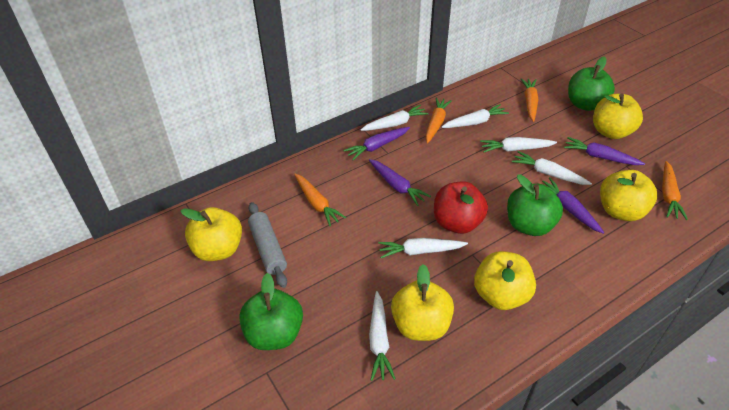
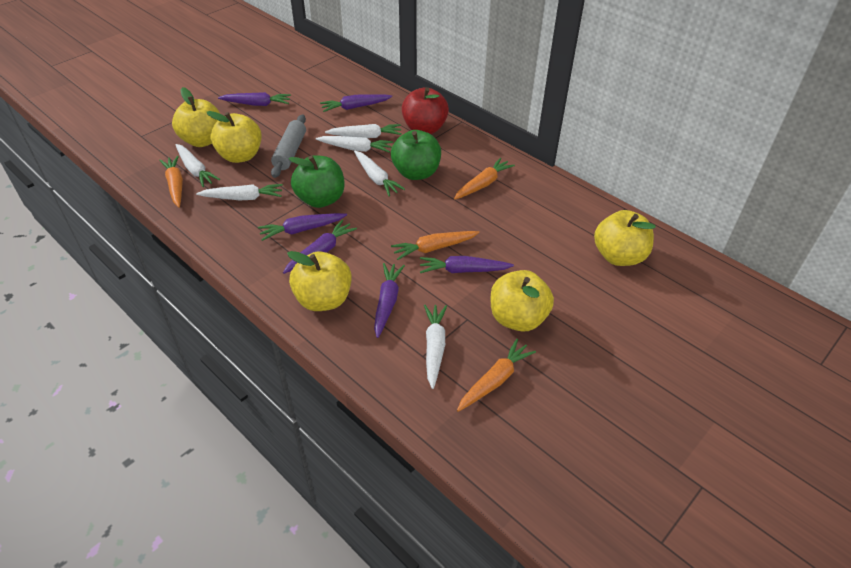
green apple: [239,273,303,350] [507,175,563,236] [568,56,615,111] = 3 -> [289,155,344,208] [391,130,441,180] = 2
purple carrot: [344,127,410,160] [369,159,431,206] [542,177,604,234] [564,137,645,165] = 4 -> [218,92,291,106] [258,213,347,241] [283,219,357,274] [320,94,392,112] [374,263,405,338] [420,256,514,273] = 6

